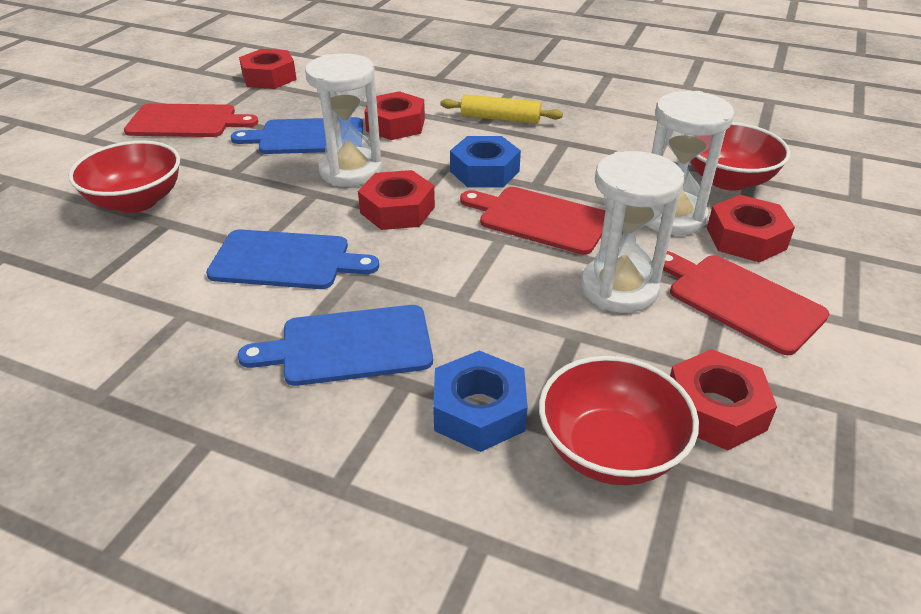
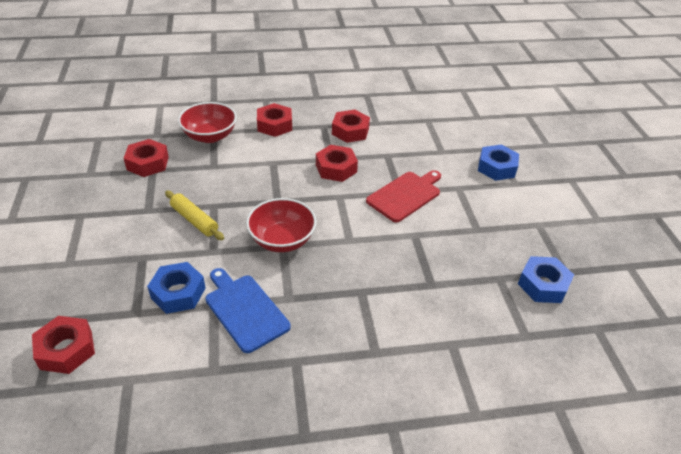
blue cutting board: [206,229,379,289] [231,117,363,154] [238,305,433,386] = 3 -> [205,268,291,353] = 1
blue nut: [433,350,528,452] [450,136,521,188] = 2 -> [147,262,206,314] [478,145,519,181] [518,256,574,303] = 3
red bowl: [68,140,180,213] [539,356,699,485] [690,122,790,190] = 3 -> [178,102,237,143] [246,198,316,252] = 2
red cutting board: [124,103,258,137] [460,187,605,255] [663,251,829,355] = 3 -> [366,170,441,222] = 1
white hourglass: [305,53,382,187] [581,151,684,313] [646,91,734,235] = 3 -> none = 0

